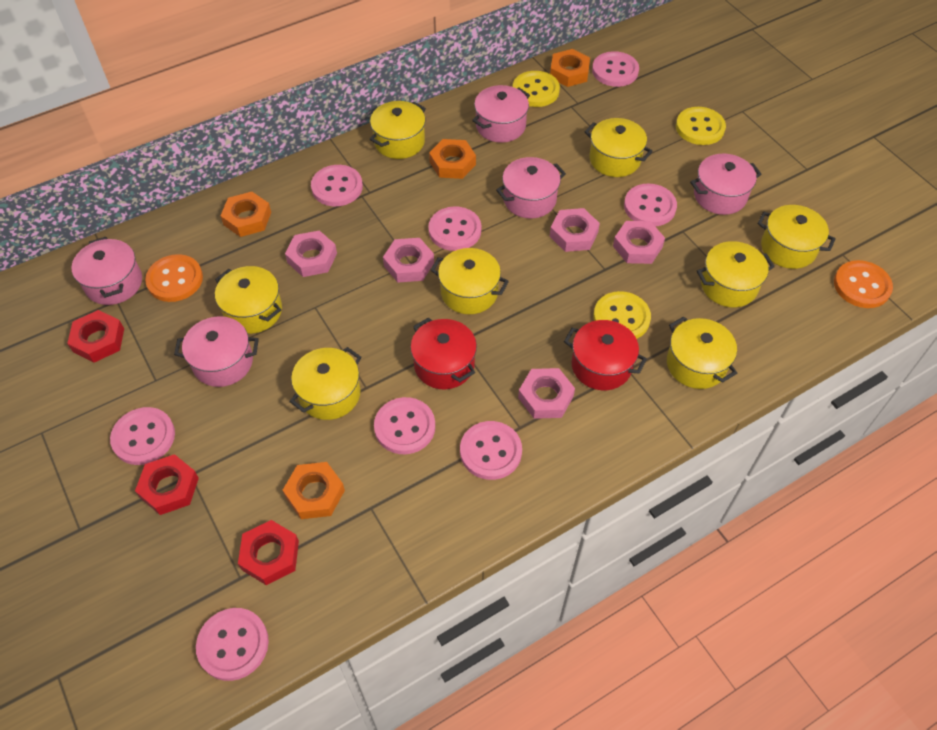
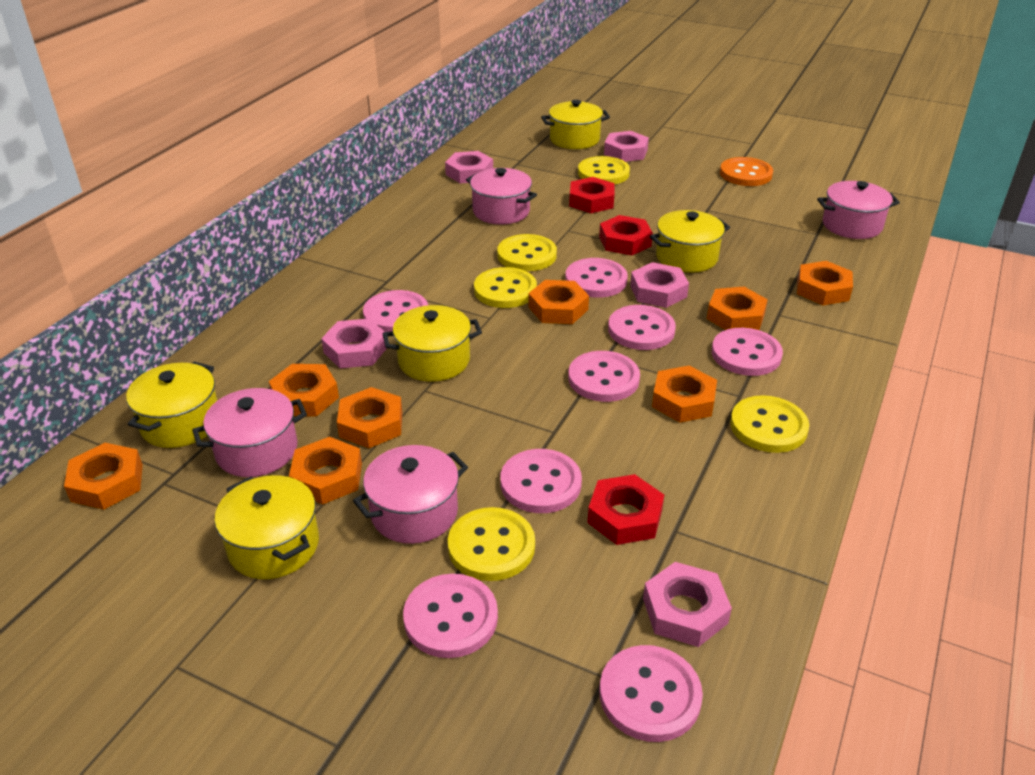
orange button: [145,254,203,302] [834,260,893,308] = 2 -> [720,157,773,186] = 1
orange nut: [221,192,271,237] [283,462,345,519] [429,139,476,179] [550,49,590,87] = 4 -> [64,443,143,510] [269,364,339,417] [289,437,362,505] [337,387,402,448] [528,280,589,324] [652,366,717,423] [707,287,768,330] [797,261,853,305] = 8
pink pot: [71,237,142,305] [174,316,259,387] [472,85,530,143] [496,157,566,218] [690,154,762,215] = 5 -> [192,388,307,477] [353,445,468,544] [466,168,537,225] [817,181,900,239] = 4
red pot: [410,317,477,389] [564,320,647,390] = 2 -> none = 0
yellow button: [513,71,560,107] [593,291,651,339] [676,107,726,145] = 3 -> [448,507,535,581] [474,267,537,308] [497,234,557,271] [578,156,630,184] [730,395,809,453] = 5
yellow pot: [215,266,282,334] [289,347,361,420] [370,101,426,159] [431,248,509,314] [585,118,653,177] [667,316,737,389] [697,241,775,307] [757,205,836,269] = 8 -> [126,362,218,448] [215,475,319,579] [383,305,482,382] [541,100,610,149] [650,210,730,273] = 5

